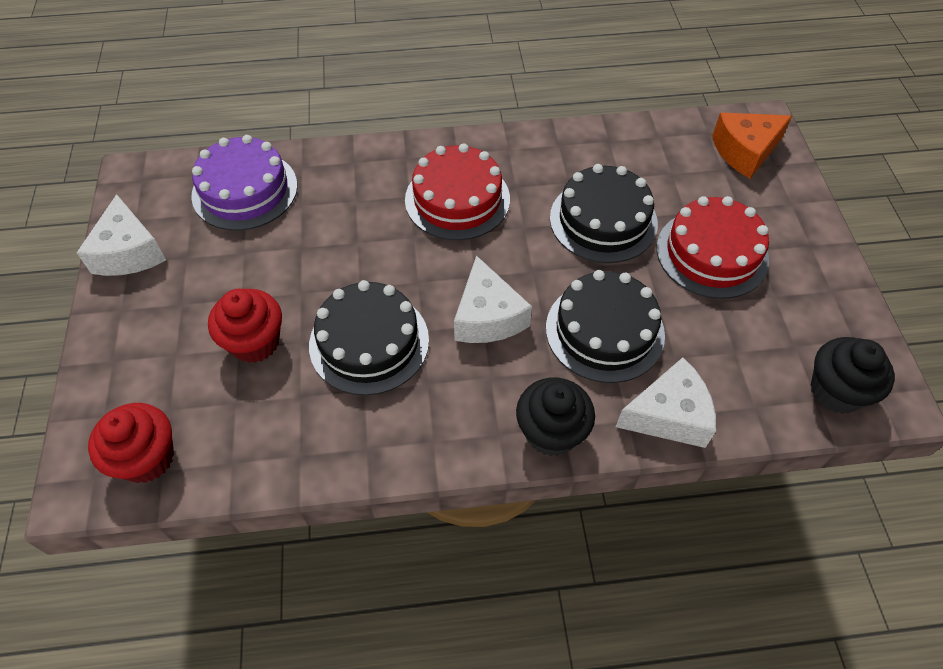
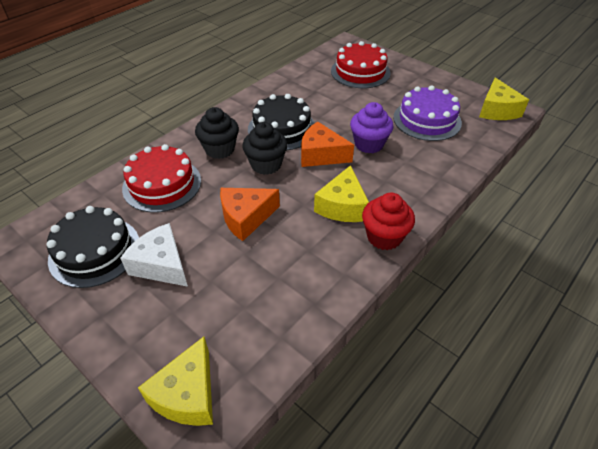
black cake: [309,280,429,395] [546,270,665,383] [550,164,658,263] = 3 -> [47,206,139,288] [248,94,315,151] = 2
orange cheese: [712,113,792,178] = 1 -> [220,188,280,241] [301,121,354,167] = 2
purple cupcake: none = 0 -> [350,102,393,153] = 1
red cupcake: [88,403,174,483] [208,289,282,363] = 2 -> [362,193,415,250] = 1
white cheese: [77,194,166,276] [454,255,532,343] [616,357,716,448] = 3 -> [120,223,188,287] = 1
yellow cheese: none = 0 -> [138,337,213,426] [314,165,369,222] [479,78,529,120] = 3

